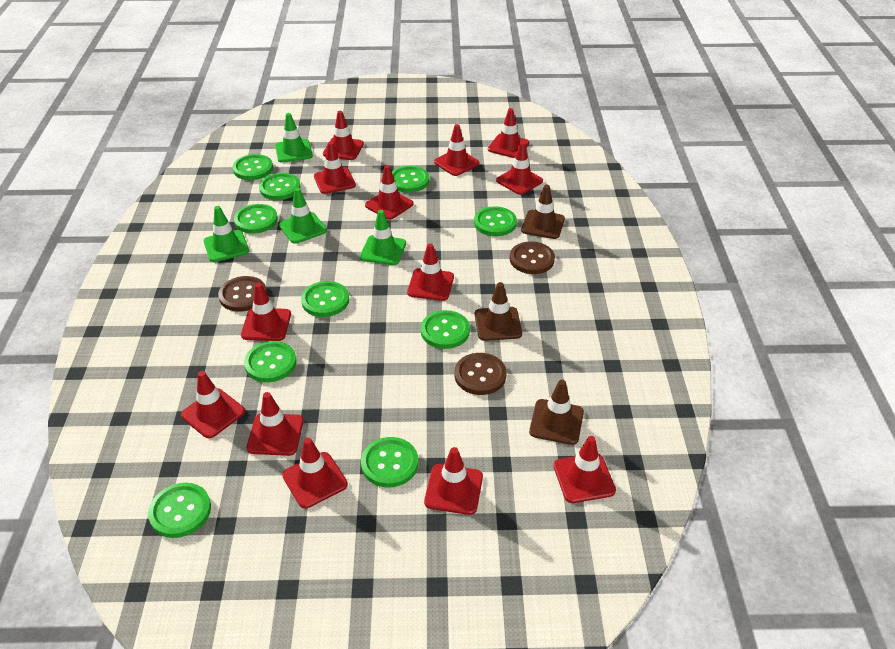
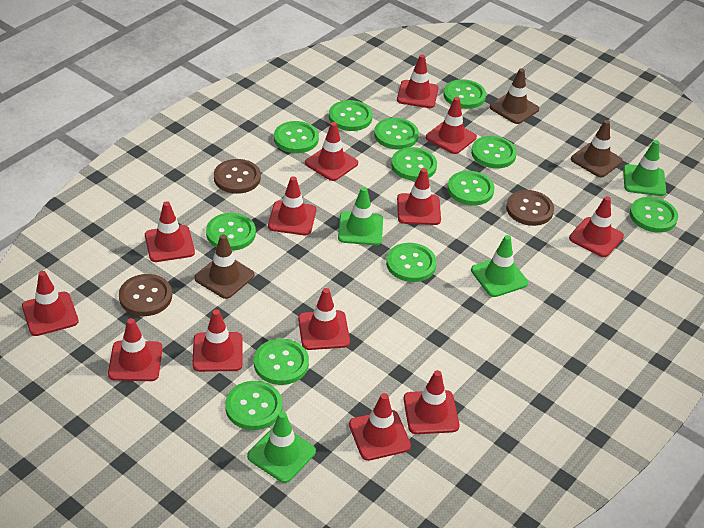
green button: [148,483,211,538] [232,154,273,180] [234,204,278,234] [244,341,297,382] [259,173,301,200] [301,281,349,317] [361,437,418,488] [392,166,429,193] [421,310,470,349] [474,206,517,236] = 10 -> [206,213,256,251] [225,381,283,430] [254,339,309,385] [274,121,319,153] [329,100,373,131] [374,118,419,150] [386,243,437,282] [391,147,437,181] [443,79,486,109] [447,171,494,205] [471,136,517,168] [630,197,678,233] = 12

